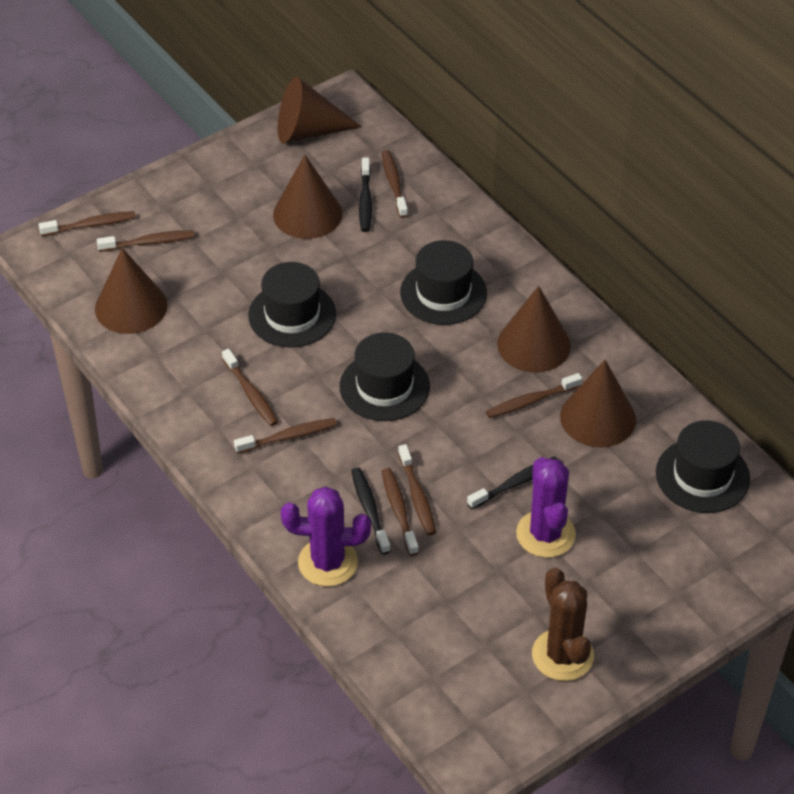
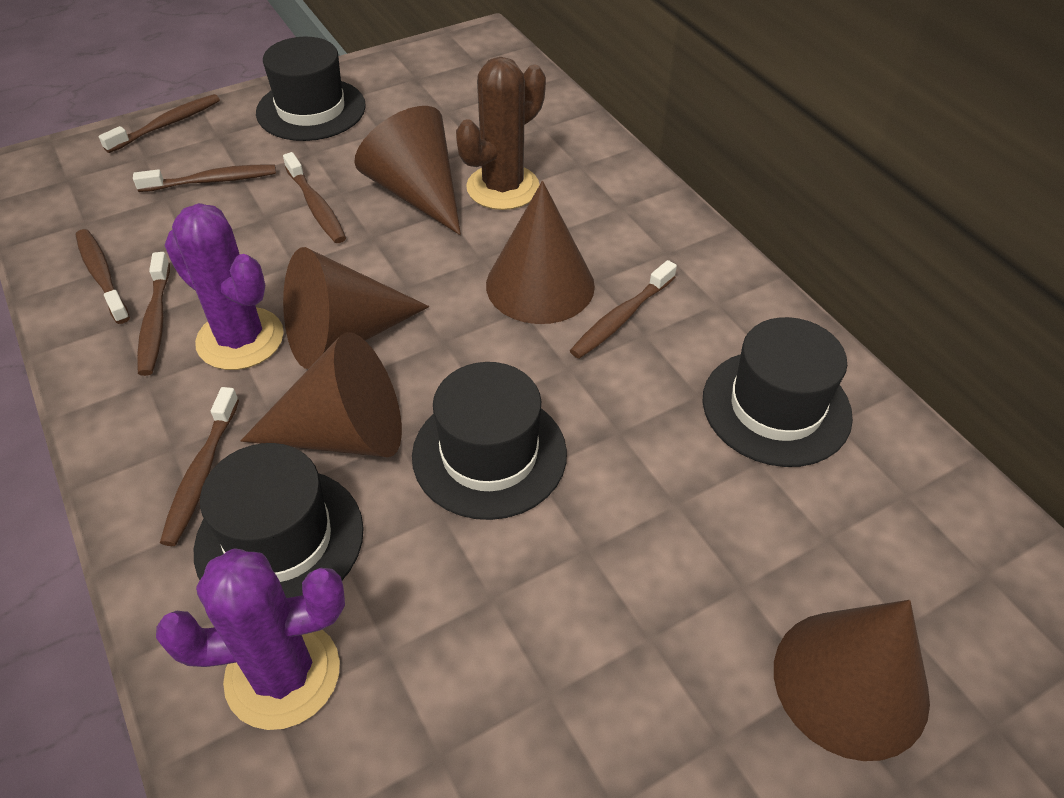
black toothbrush: [351,467,391,554] [359,158,372,232] [467,456,558,509] = 3 -> none = 0
brown toothbrush: [39,211,136,236] [97,230,195,252] [222,349,278,426] [234,418,337,454] [382,150,408,218] [382,468,419,556] [398,444,436,536] [486,373,582,418] = 8 -> [76,229,130,324] [99,94,220,153] [133,165,276,192] [137,252,170,376] [160,387,239,546] [283,152,346,243] [570,260,677,359] = 7

